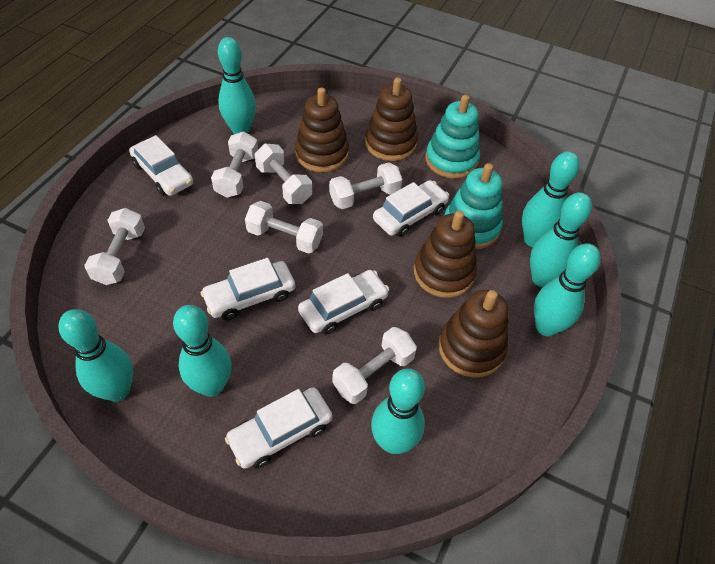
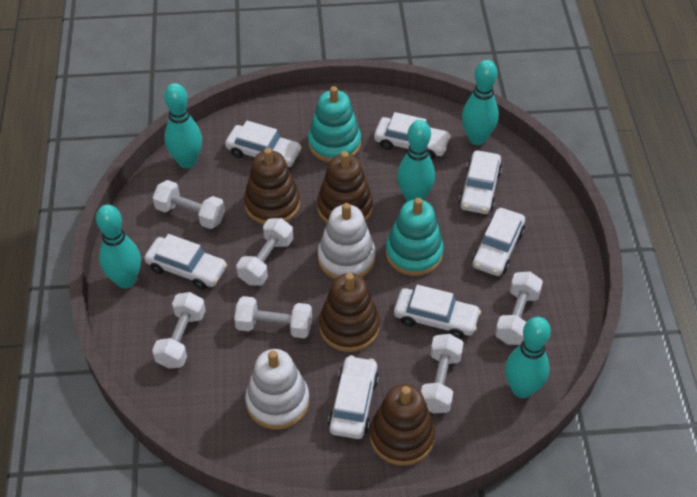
turquoise bowling pin: [58,309,133,402] [173,305,231,397] [218,37,256,134] [371,368,425,454] [522,151,580,247] [530,192,592,287] [534,243,601,336] = 7 -> [96,204,141,289] [164,83,202,168] [397,120,435,202] [462,60,499,145] [505,317,551,398] = 5
white car: [129,135,193,196] [200,258,295,320] [225,387,333,469] [298,270,389,334] [373,180,449,237] = 5 -> [144,234,227,290] [225,121,302,167] [328,355,379,439] [374,112,451,160] [394,285,481,339] [459,150,502,214] [472,208,525,276] = 7
white stacking toy: none = 0 -> [245,349,310,430] [318,203,376,279] = 2

